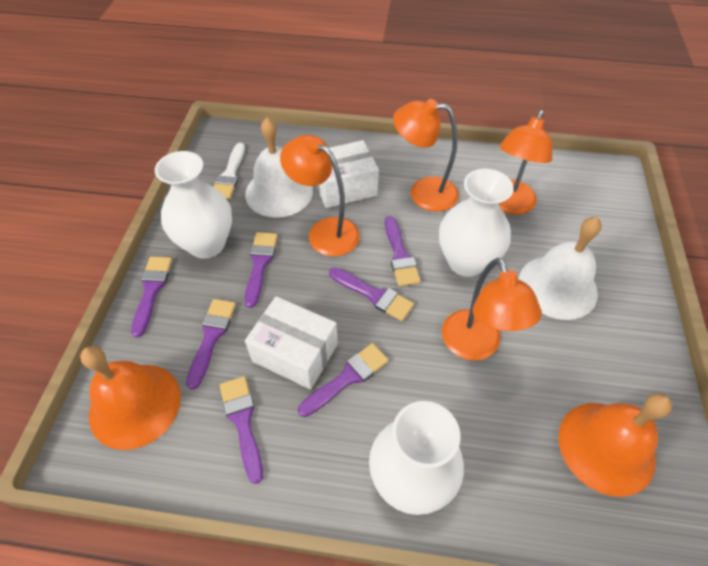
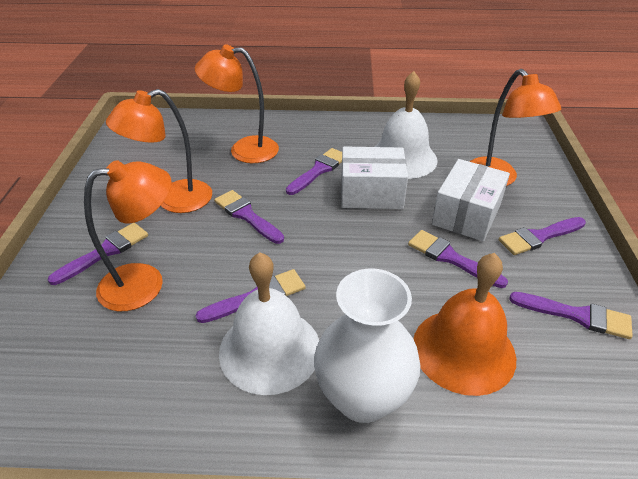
orange bell: [80,346,181,450] [558,393,672,497] = 2 -> [414,253,516,396] = 1
white brush: [214,143,245,199] = 1 -> none = 0
white vase: [155,151,232,259] [369,401,464,515] [439,169,514,277] = 3 -> [314,269,421,423] = 1

